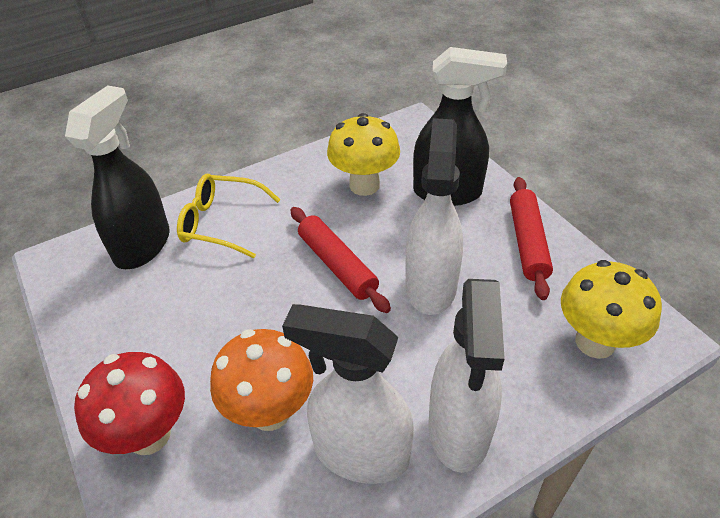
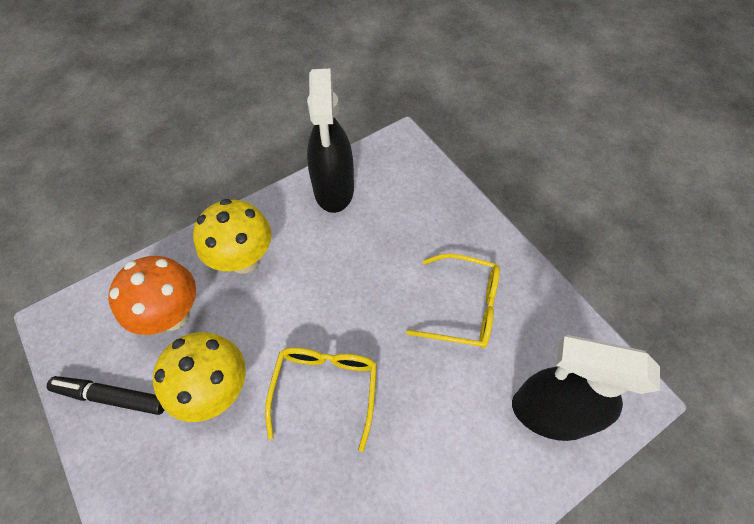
black marker: none = 0 -> [47,376,164,415] = 1
red mushroom: [74,352,185,455] = 1 -> none = 0
red rolling pin: [291,207,391,313] [510,177,553,300] = 2 -> none = 0
white spray bottle: [282,304,414,484] [406,118,463,315] [428,279,505,473] = 3 -> none = 0
yellow glasses: [177,174,281,258] = 1 -> [265,347,377,452] [406,253,500,348] = 2

